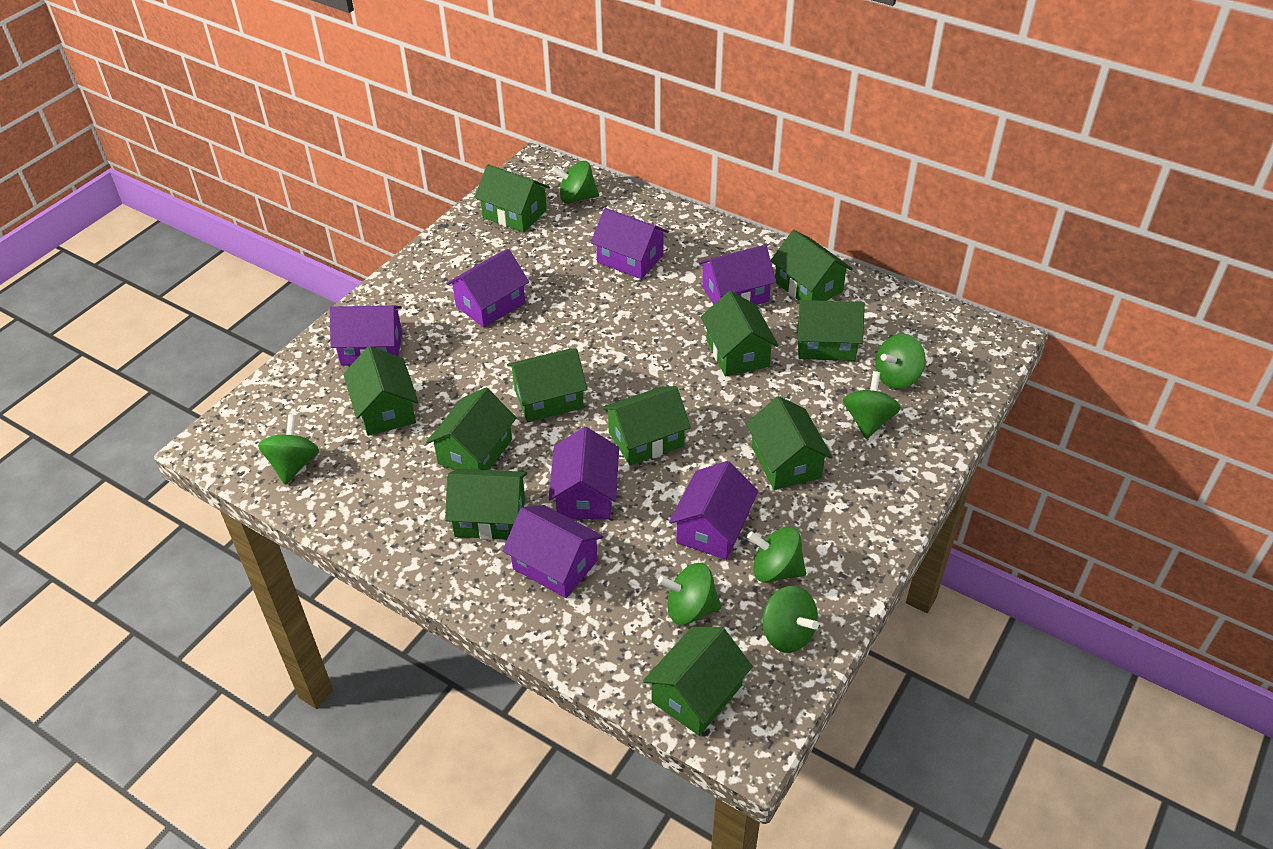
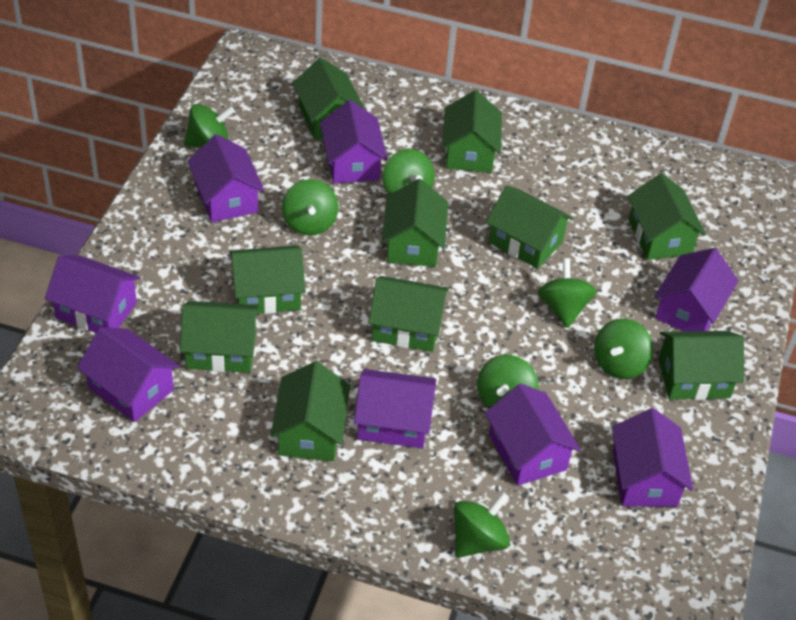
green house: [343,346,418,436] [426,388,517,470] [445,469,527,540] [474,164,550,233] [507,348,588,422] [602,386,691,466] [643,627,753,736] [701,291,779,376] [746,396,833,490] [771,230,853,301] [797,300,865,361] = 11 -> [180,301,260,373] [229,245,306,314] [270,361,350,461] [293,58,366,140] [368,276,449,352] [382,179,448,267] [442,90,502,173] [486,185,574,269] [627,173,706,260] [658,331,744,400] = 10
purple house: [330,305,402,365] [446,249,529,328] [502,505,604,598] [548,427,619,519] [591,208,669,279] [669,461,759,560] [698,245,776,305] = 7 -> [45,255,141,333] [77,327,179,422] [187,134,265,222] [320,100,388,183] [354,369,436,448] [485,384,581,486] [612,408,693,507] [654,248,739,331] = 8

